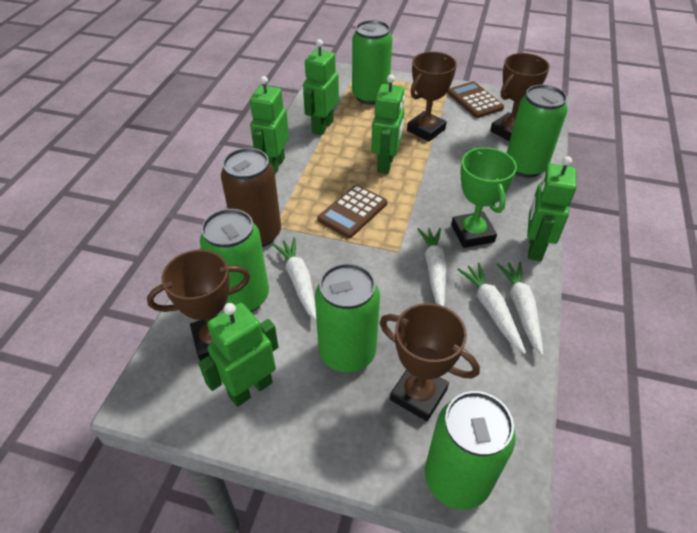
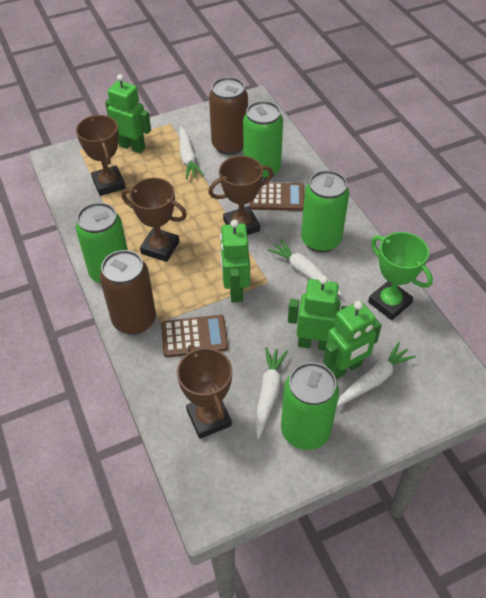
brown can: [221,148,281,247] = 1 -> [100,250,156,335] [209,77,248,155] = 2
green can: [200,209,269,312] [315,263,380,373] [352,20,392,105] [425,391,516,510] [507,84,568,178] = 5 -> [76,202,128,284] [243,101,283,180] [281,362,339,450] [301,170,349,253] = 4
green robot: [198,303,279,407] [250,76,289,175] [303,39,339,136] [371,75,405,174] [527,156,577,261] = 5 -> [105,74,151,154] [220,220,250,303] [288,276,347,351] [323,301,382,379] = 4

